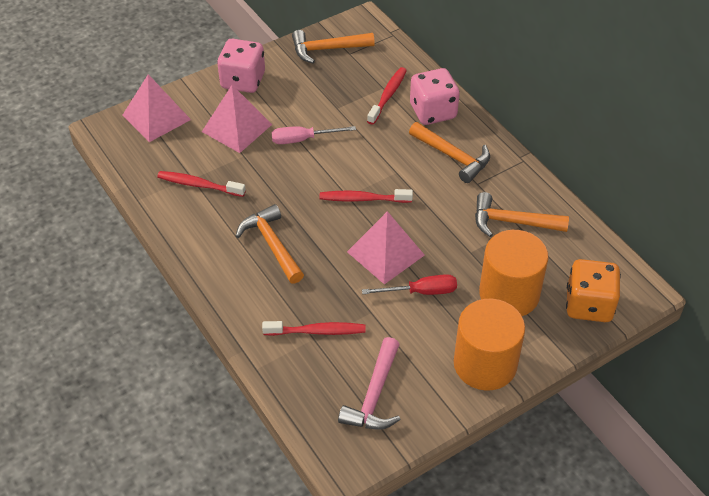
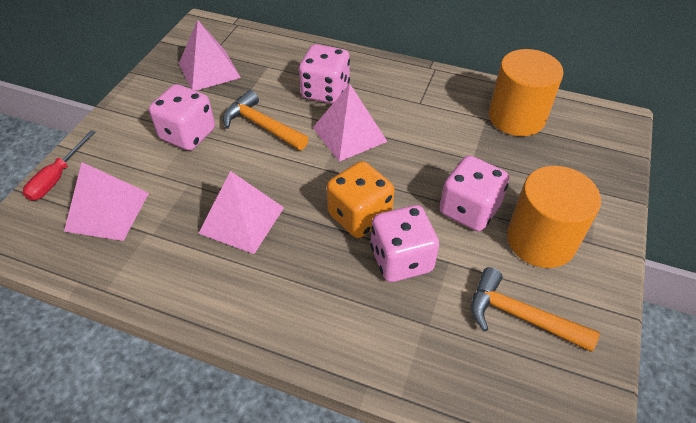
orange hammer: [236,204,304,284] [292,30,375,63] [409,122,490,183] [475,192,569,237] = 4 -> [223,90,309,150] [471,267,600,352] = 2
pink dice: [217,39,265,93] [410,68,460,125] = 2 -> [149,84,215,151] [299,44,350,104] [370,205,439,282] [439,155,509,231] = 4
pink hammer: [338,337,401,430] = 1 -> none = 0
pink pyramid: [122,74,191,142] [202,85,272,153] [347,211,425,284] = 3 -> [64,162,149,241] [179,20,241,91] [198,171,284,254] [313,84,388,162] = 4
pink screwdriver: [272,126,356,144] = 1 -> none = 0
red toothbrush: [157,171,246,197] [262,321,366,336] [320,189,413,203] [367,67,407,125] = 4 -> none = 0

